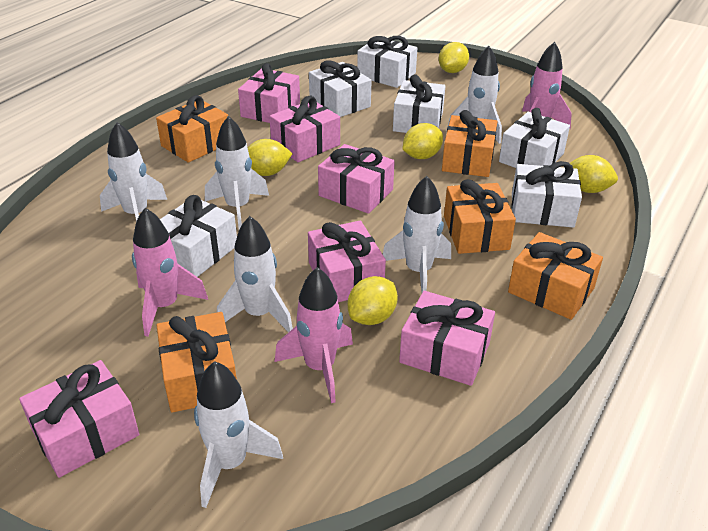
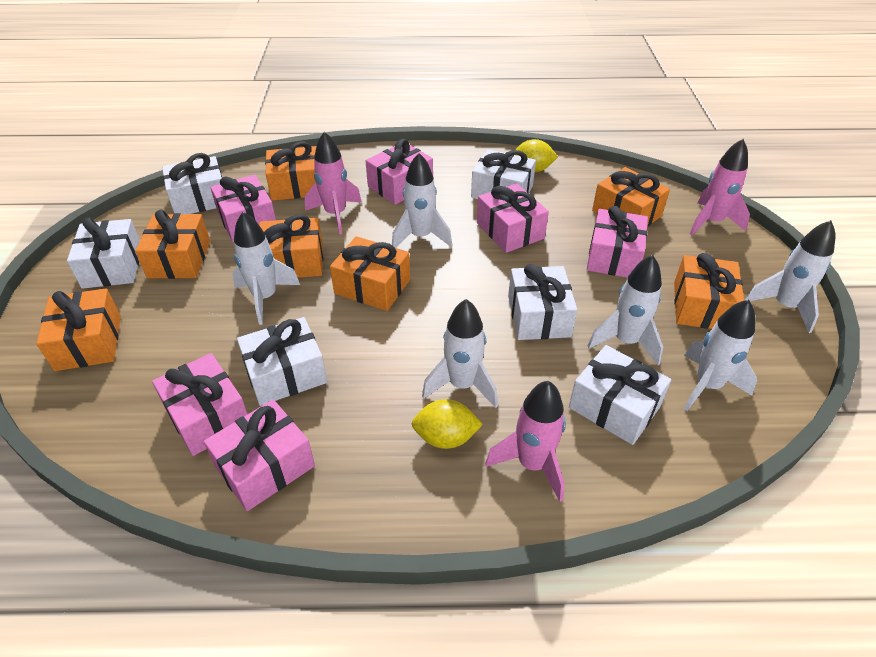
orange gift: [156,95,228,163] [156,312,237,413] [442,110,498,177] [444,179,516,254] [508,232,603,320] = 5 -> [36,288,121,371] [135,210,210,279] [259,214,323,278] [265,142,316,201] [330,236,410,311] [592,167,670,227] [674,253,744,329] = 7
yellow lemon: [248,139,293,176] [348,276,398,325] [402,123,443,159] [439,42,469,73] [563,155,618,193] = 5 -> [411,399,483,449] [515,139,558,172] = 2

